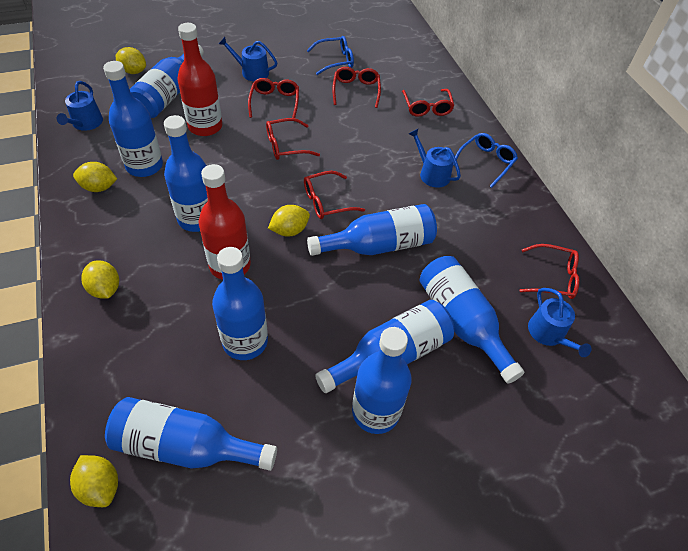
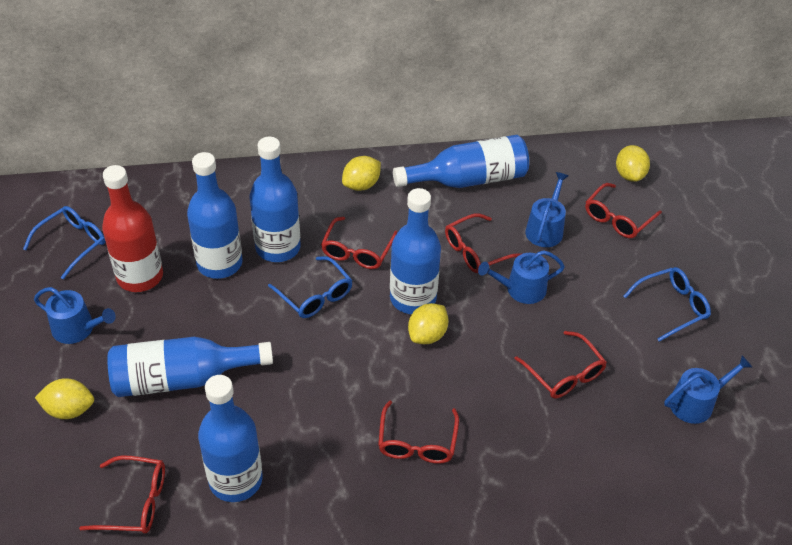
blue bottle: [103,61,163,177] [105,397,277,471] [130,44,204,118] [164,115,208,232] [212,247,268,360] [307,204,437,256] [315,300,455,393] [352,327,412,434] [420,256,524,384] = 9 -> [107,337,273,397] [187,152,242,279] [198,375,263,502] [250,137,301,262] [390,188,441,314] [393,135,529,188] = 6
blue glasses: [307,36,354,75] [453,133,518,188] = 2 -> [23,206,106,279] [268,256,353,318] [624,267,711,342] = 3
red bottle: [178,23,222,136] [199,164,251,280] = 2 -> [102,165,163,292] = 1
yellow lemon: [70,455,118,507] [73,162,117,192] [81,260,119,299] [115,47,146,74] [268,205,310,237] = 5 -> [35,378,94,419] [342,156,381,191] [408,303,449,344] [616,145,650,182] = 4

